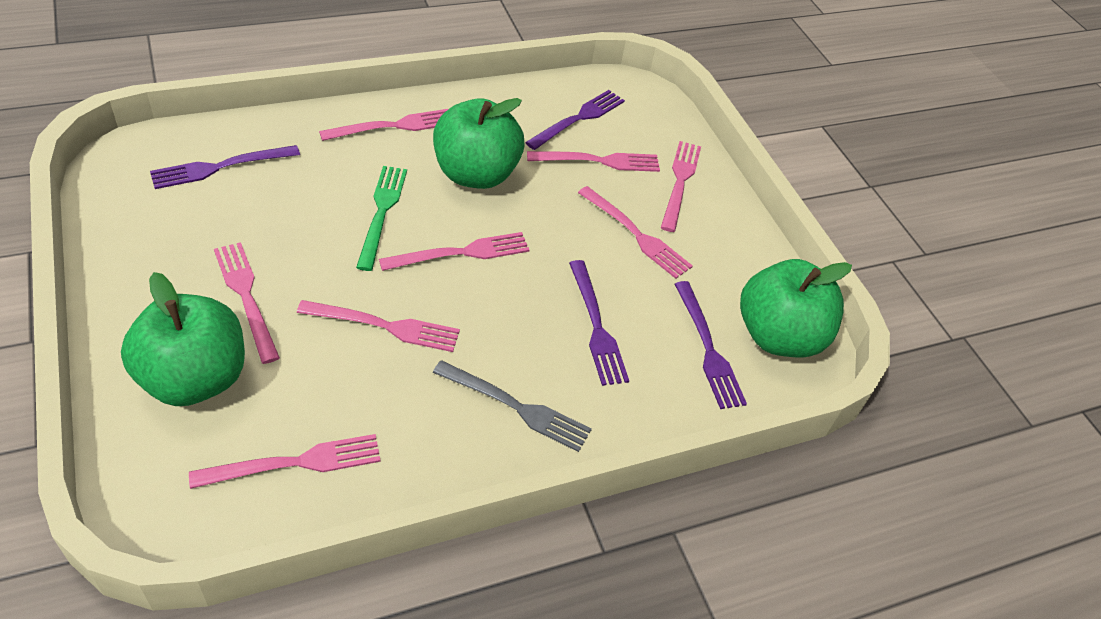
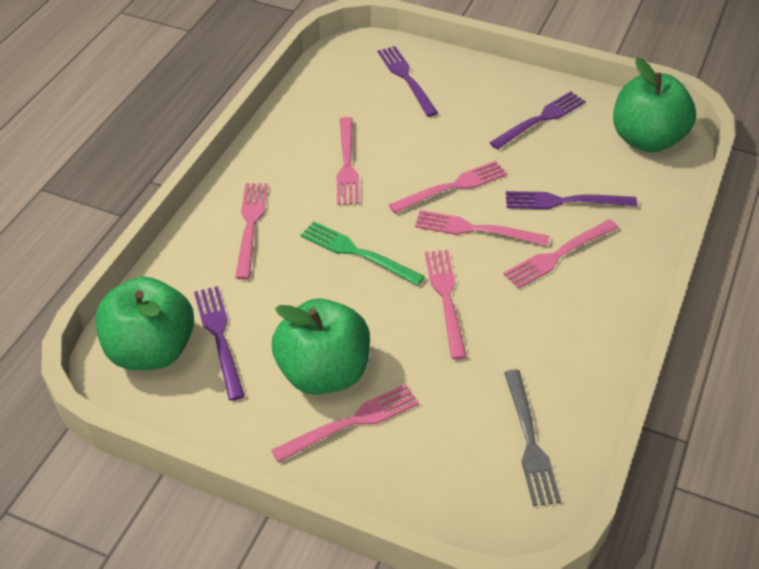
pink fork: [189,434,381,489] [214,242,280,364] [297,300,460,352] [319,109,448,141] [379,232,529,271] [527,151,660,172] [578,186,693,279] [661,141,701,232] = 8 -> [235,183,268,280] [271,384,419,463] [337,117,360,205] [389,161,508,213] [415,210,549,246] [425,250,467,359] [503,219,619,289] = 7

